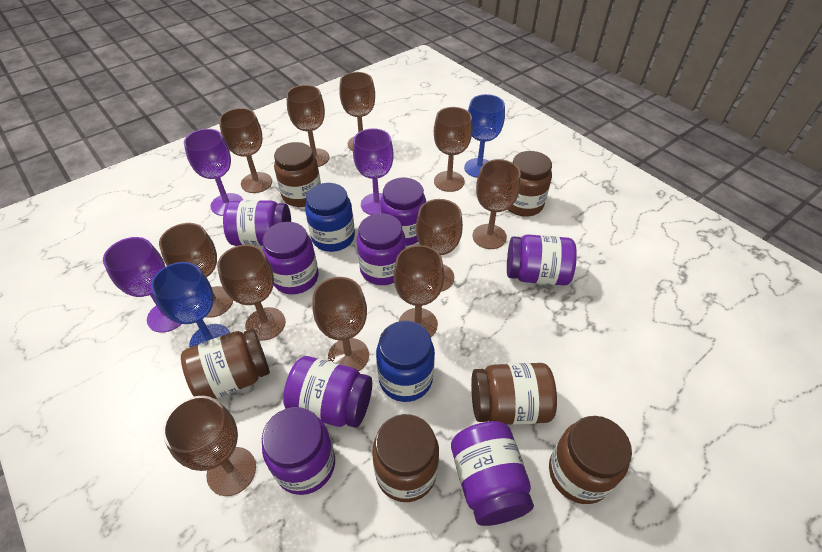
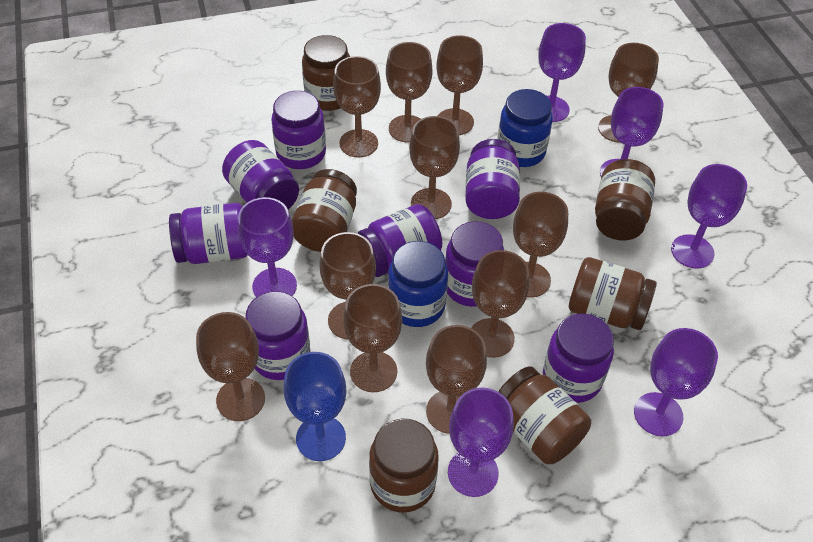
blue goblet: [151,262,230,347] [464,94,505,178] = 2 -> [284,352,347,461] = 1
purple goblet: [103,237,182,333] [184,129,243,216] [353,128,394,215] = 3 -> [238,197,297,297] [448,387,514,497] [539,23,586,122] [600,87,663,177] [634,328,718,436] [671,164,747,269] = 6

